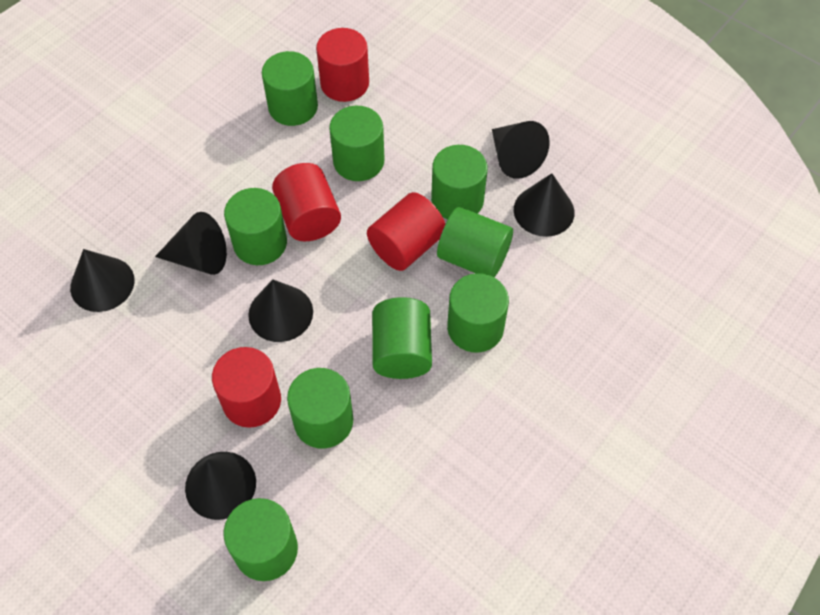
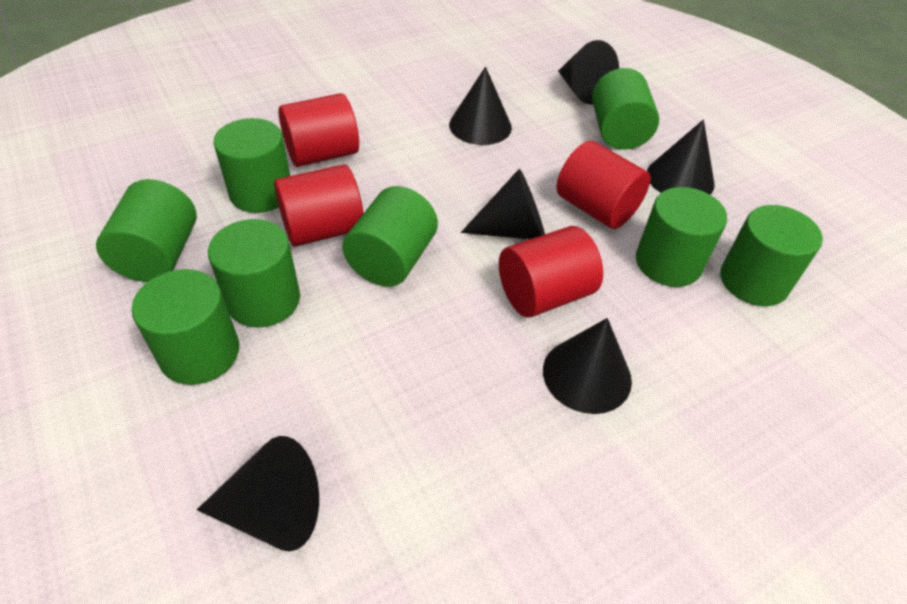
green cylinder: [224,188,287,265] [224,498,298,581] [262,51,318,126] [287,368,353,449] [329,106,385,181] [372,297,432,379] [431,145,488,219] [437,207,513,277] [447,273,509,353] = 9 -> [96,179,197,282] [132,269,239,385] [208,219,300,327] [213,118,290,213] [342,186,438,287] [592,68,659,150] [636,187,727,287] [720,205,823,306] = 8

